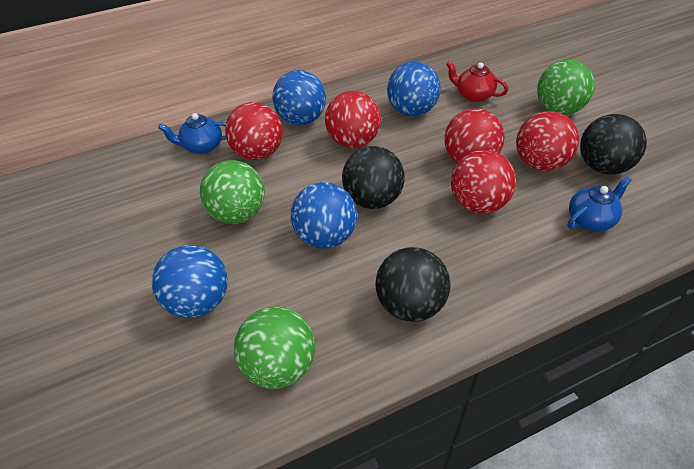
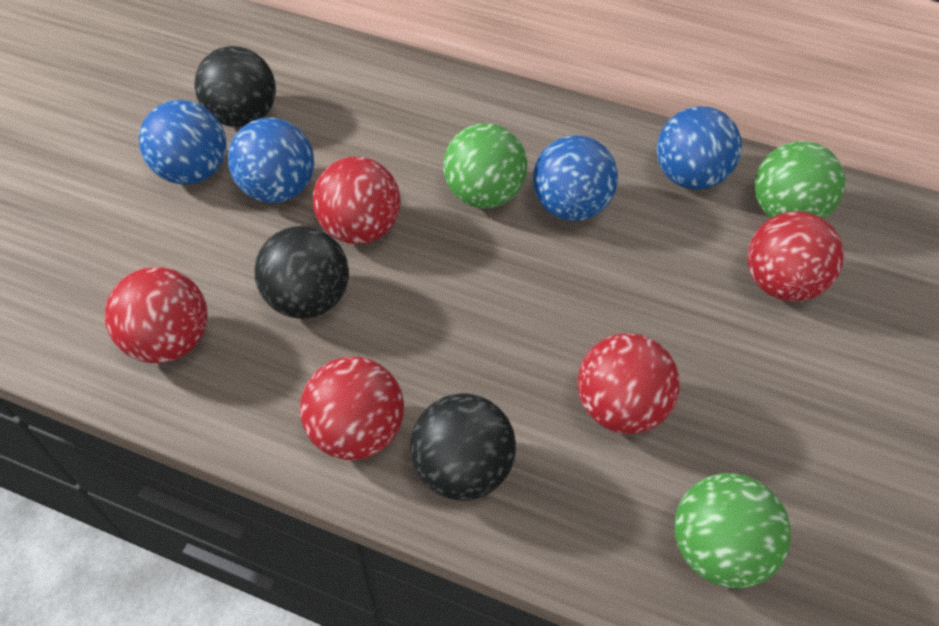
blue teapot: [158,113,226,154] [567,176,632,231] = 2 -> none = 0
red teapot: [446,61,508,102] = 1 -> none = 0

